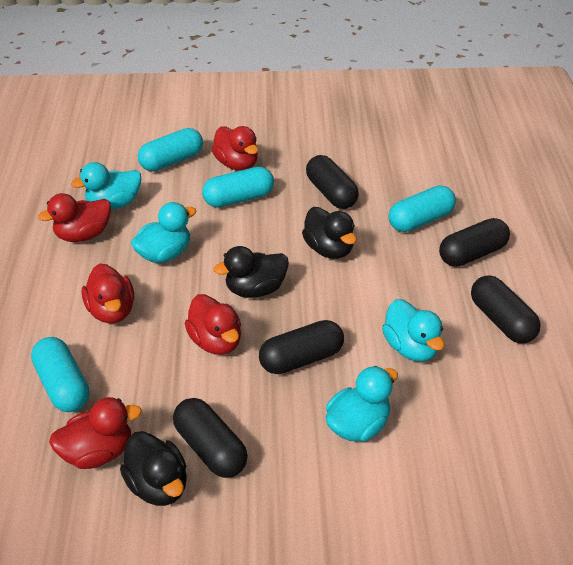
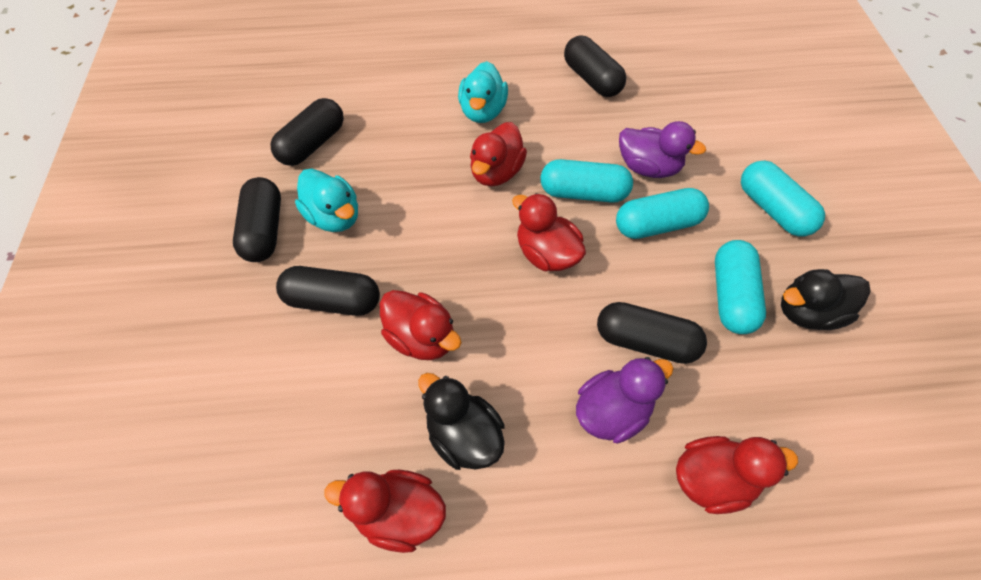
black duck: [120,431,187,506] [213,246,289,298] [302,207,356,259] = 3 -> [418,373,505,470] [781,269,871,330] = 2
purple duck: none = 0 -> [576,357,674,443] [619,121,706,178] = 2
turquoise duck: [71,162,141,210] [131,202,196,263] [326,366,398,442] [382,299,444,362] = 4 -> [295,169,358,232] [458,61,508,123] = 2

